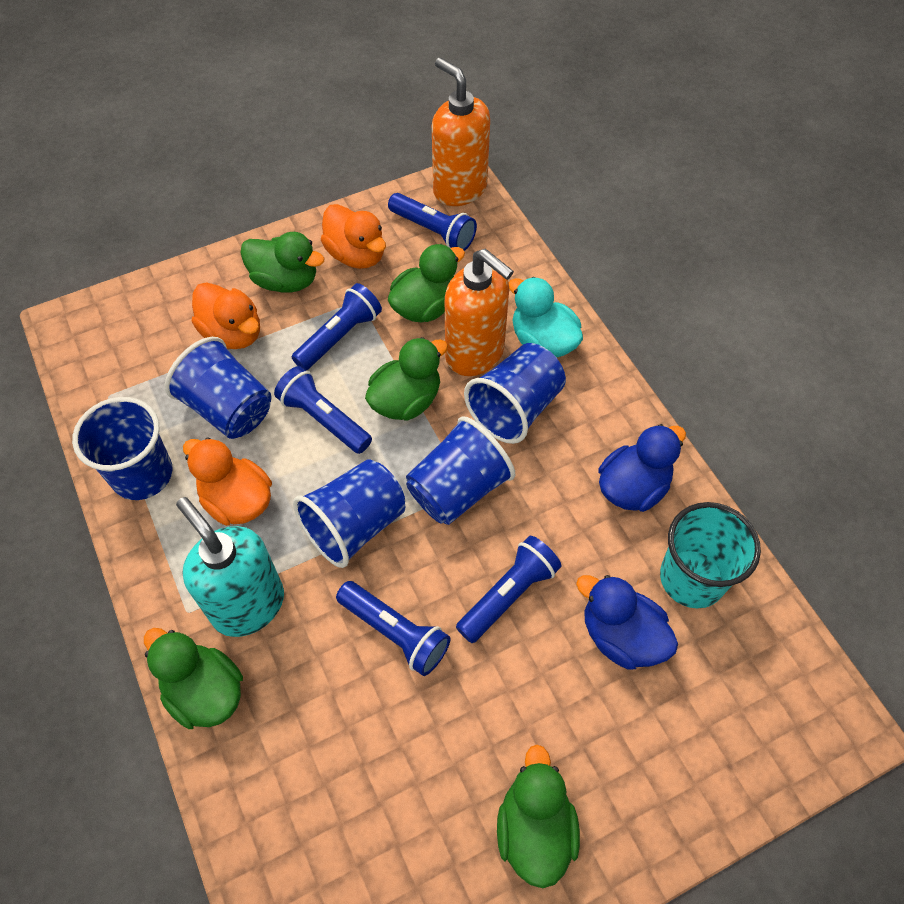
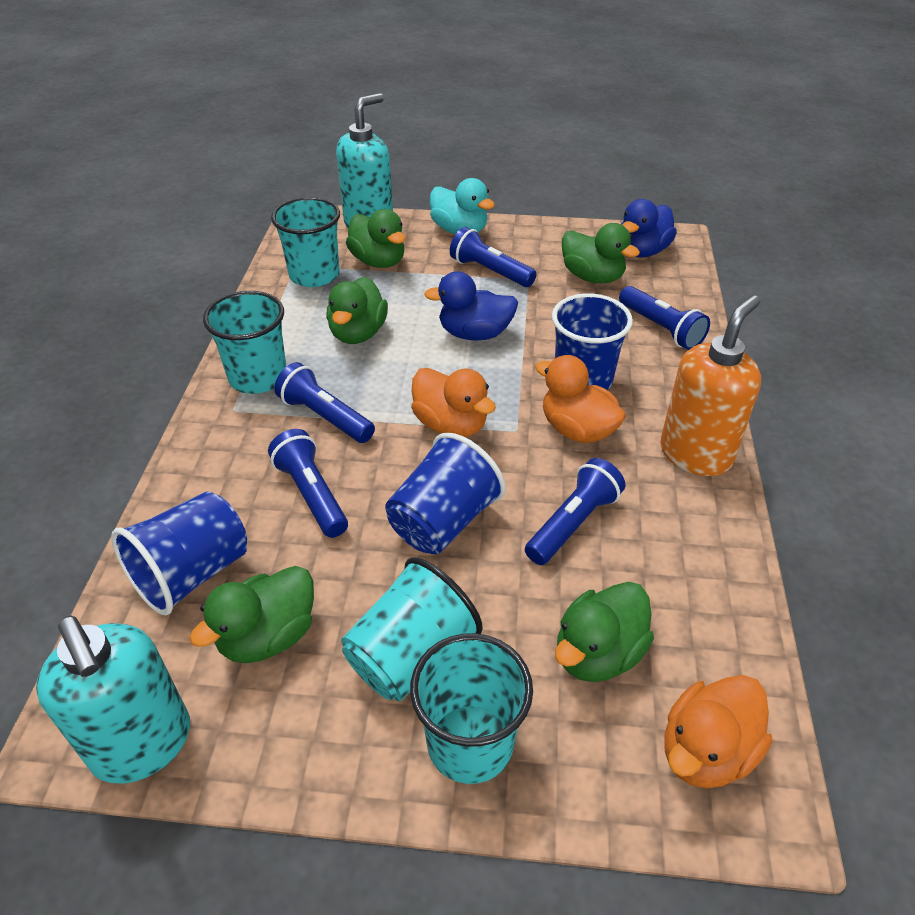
blue cup: [72,397,172,500] [165,337,271,439] [293,459,405,568] [406,416,515,525] [464,343,566,444] = 5 -> [111,491,247,615] [385,432,506,554] [552,293,633,390] = 3
orange soap dispenser: [432,58,490,206] [445,249,514,376] = 2 -> [660,295,761,476] = 1
turquoise cup: [660,502,761,608] = 1 -> [203,291,286,394] [271,197,340,287] [341,557,483,701] [410,633,533,784] = 4
turquoise soap dispenser: [176,497,284,637] = 1 -> [36,616,190,784] [336,93,393,228] = 2

